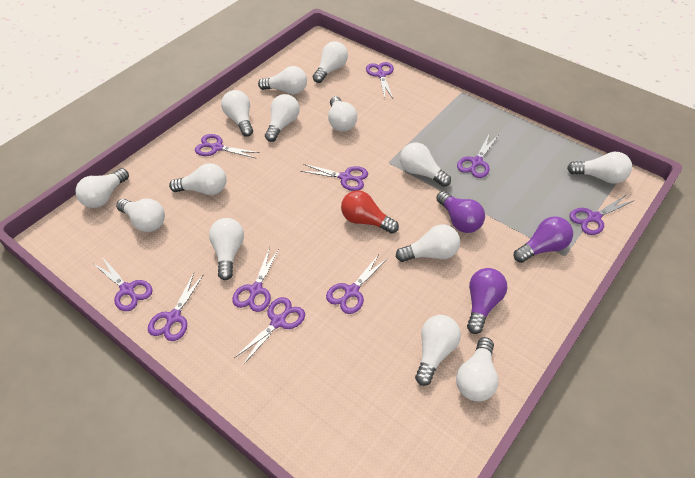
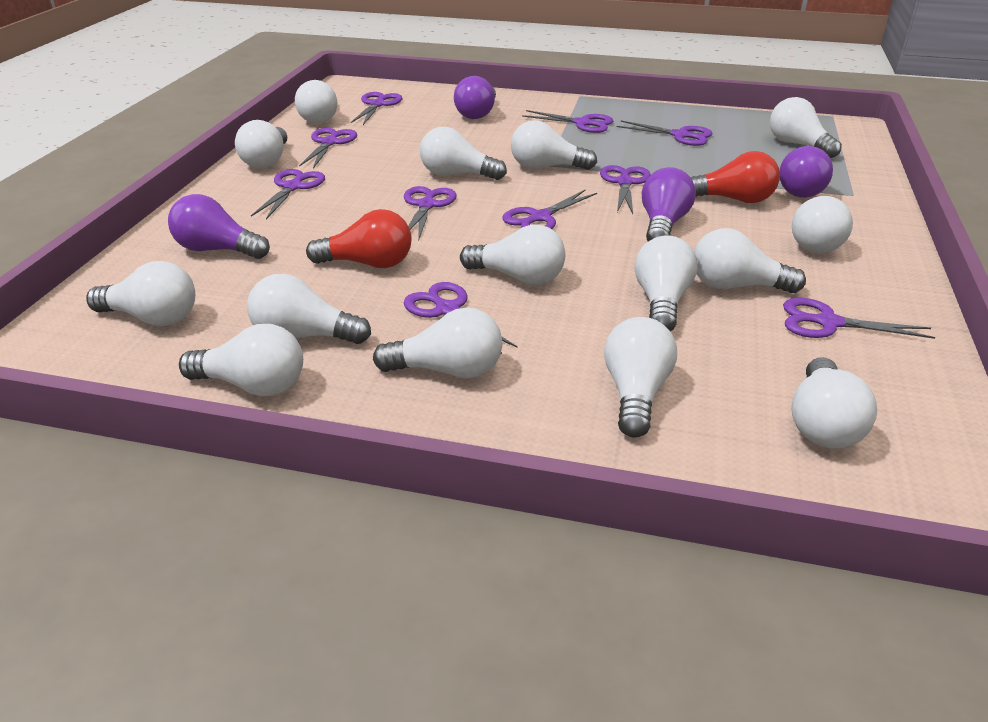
purple light bulb: [436,191,485,233] [467,268,507,334] [514,216,573,263] = 3 -> [168,194,270,259] [454,76,496,119] [642,167,696,241] [780,146,833,198] = 4
red light bulb: [341,190,399,234] = 1 -> [306,209,412,268] [691,151,780,203] = 2
white light bulb: [75,168,129,208] [116,199,165,232] [169,163,226,195] [209,218,244,280] [221,90,253,137] [258,66,307,94] [265,94,300,142] [313,41,348,83] [328,96,357,132] [396,224,460,262] [400,143,451,187] [415,315,461,386] [456,337,498,401] [567,152,632,184] = 14 -> [86,261,195,326] [179,324,303,397] [235,120,287,168] [247,274,371,344] [295,80,337,124] [373,307,502,379] [420,127,507,180] [460,225,566,285] [511,120,597,170] [604,317,677,438] [634,236,698,332] [694,228,806,293] [770,97,842,158] [791,357,877,449] [792,196,853,253] = 15

